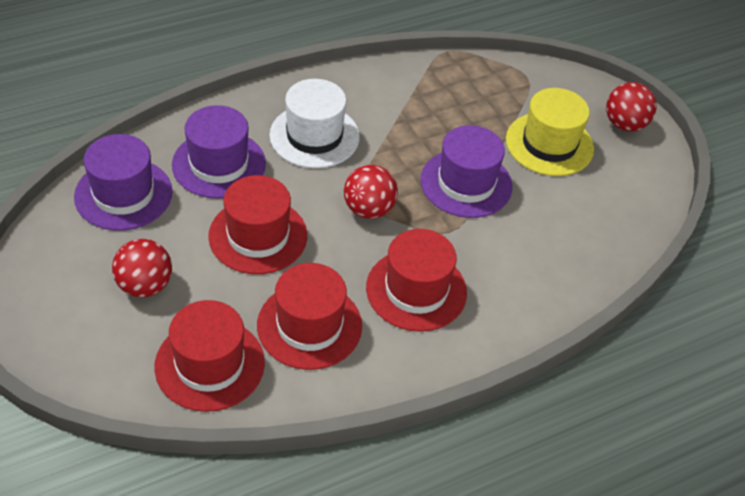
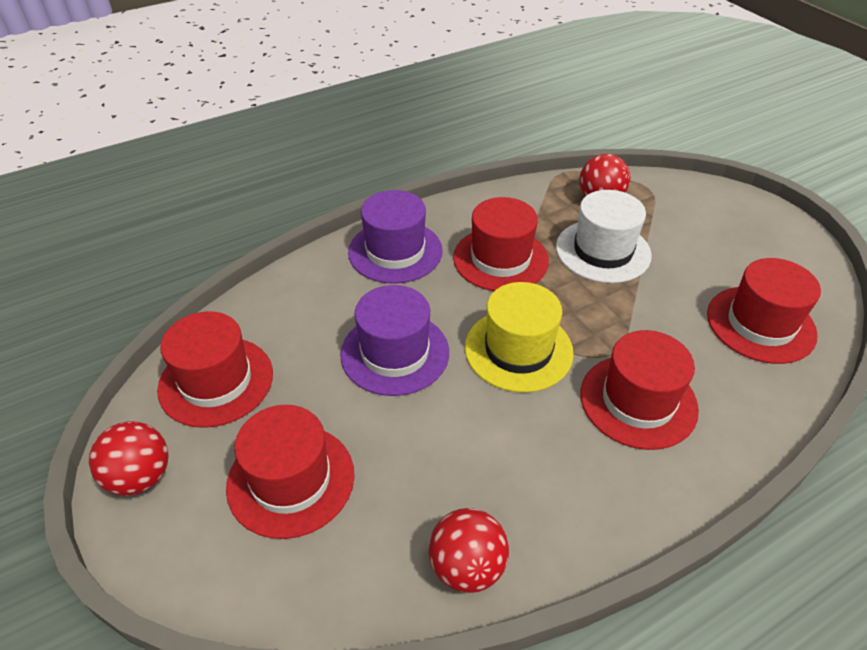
purple hat: [74,134,173,231] [172,105,266,199] [420,125,512,218] = 3 -> [340,285,449,396] [348,190,443,284] = 2
red hat: [154,300,265,412] [208,175,307,274] [257,263,362,370] [366,229,467,332] = 4 -> [157,311,273,428] [226,405,354,539] [453,197,549,291] [581,330,699,450] [707,258,821,364] = 5

